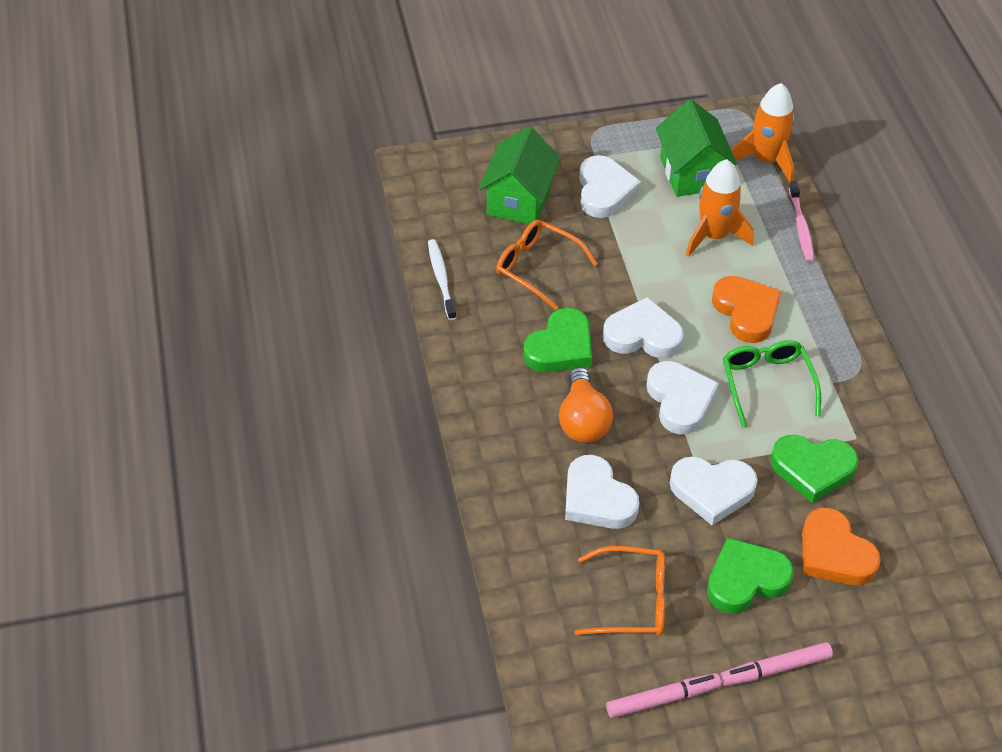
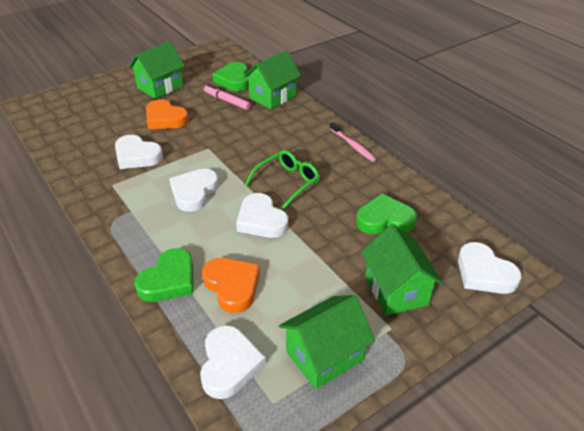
green house: [479,126,561,224] [656,99,737,197] = 2 -> [129,41,185,99] [243,50,301,109] [279,295,375,389] [361,224,443,316] = 4
orange glasses: [496,220,598,310] [575,546,665,636] = 2 -> none = 0
orange light bulb: [559,367,613,443] = 1 -> none = 0
orange rocket: [686,159,754,257] [732,83,795,182] = 2 -> none = 0
pink marker: [606,673,722,718] [720,642,833,686] = 2 -> [204,84,251,110] = 1
white toothbrush: [428,239,457,320] = 1 -> none = 0

